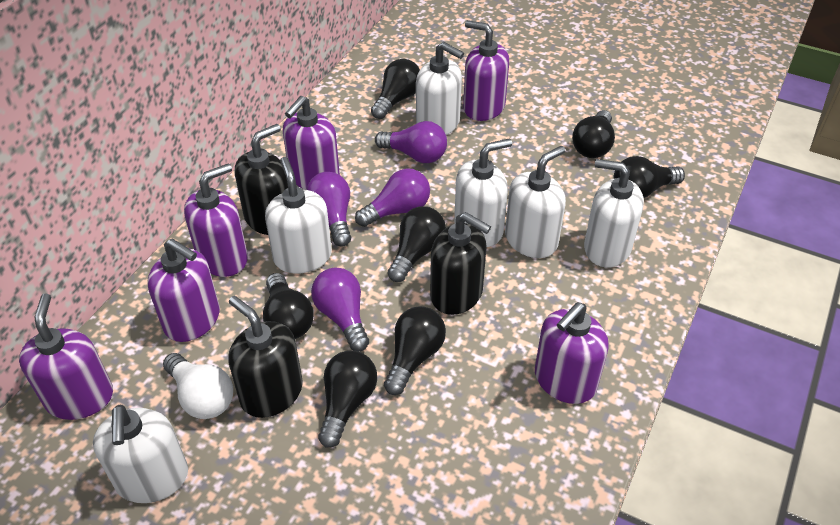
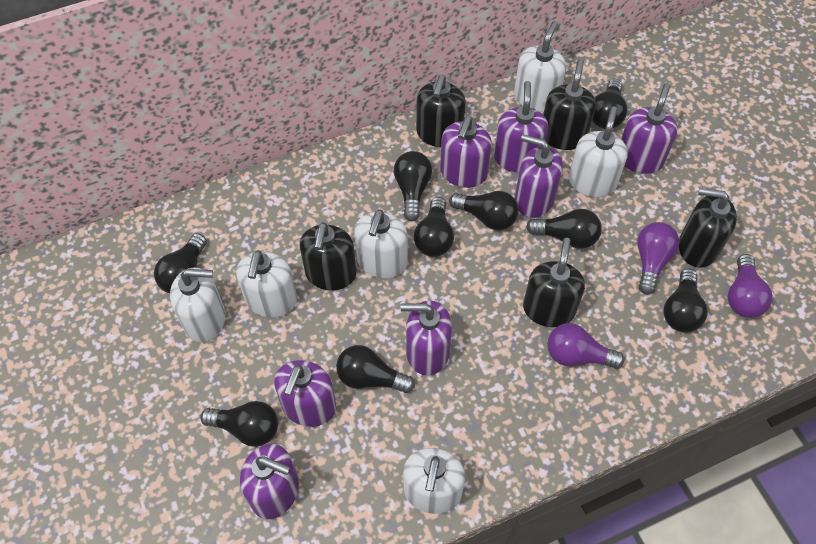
black light bulb: [263,273,314,339] [318,350,377,448] [371,59,420,119] [384,306,446,395] [388,206,446,282] [572,110,615,158] [613,156,685,198] = 7 -> [154,233,207,293] [200,401,278,447] [336,345,415,393] [394,151,432,221] [414,197,454,257] [449,191,518,230] [526,209,602,249] [592,79,627,129] [664,268,708,332] = 9
black soap dispenser: [228,296,303,418] [235,124,288,235] [430,212,491,315] = 3 -> [300,222,356,291] [416,75,466,147] [523,238,585,327] [543,59,596,150] [679,188,737,268] = 5
purple light bulb: [306,172,351,247] [311,268,369,351] [355,168,430,227] [375,121,447,163] = 4 -> [548,323,624,369] [637,222,679,295] [728,254,772,318] = 3
purple soap dispenser: [19,293,113,420] [147,239,220,342] [184,163,248,277] [283,96,340,190] [463,20,509,121] [535,302,609,404] = 6 -> [240,444,299,519] [274,360,336,427] [401,300,452,376] [440,116,492,188] [494,81,548,172] [514,134,563,218] [621,83,678,174] = 7
white light bulb: [163,353,233,419] = 1 -> none = 0

